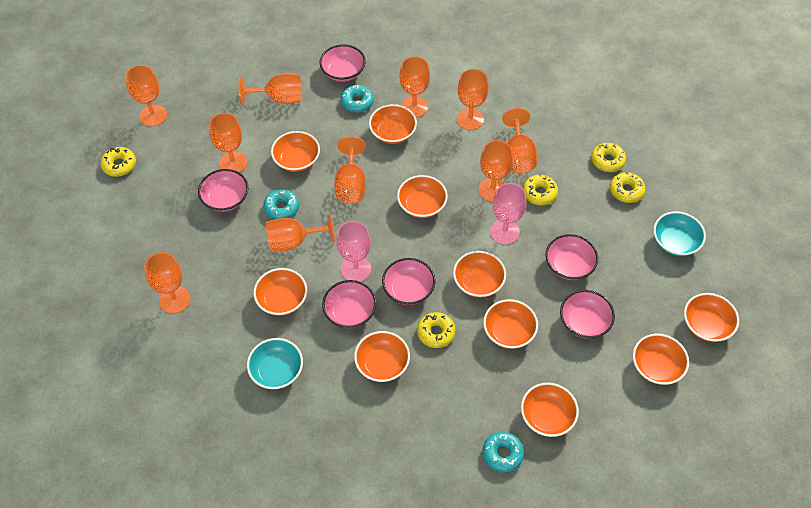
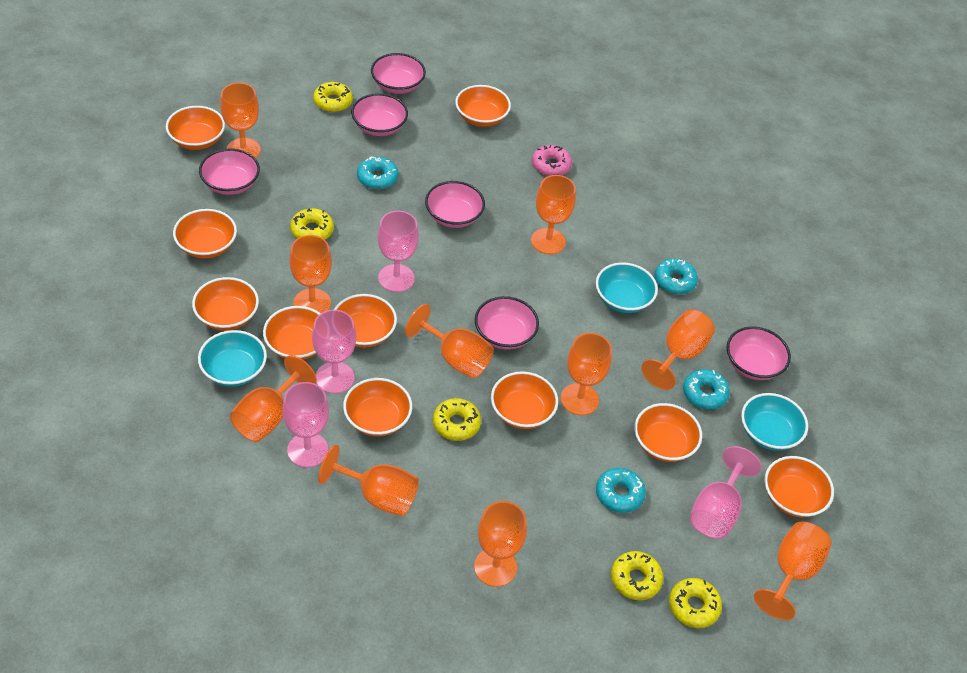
pink donut: none = 0 -> [532,145,572,176] = 1
pink goblet: [336,221,371,282] [490,183,526,245] = 2 -> [282,382,329,467] [312,310,356,394] [378,211,419,292] [690,446,761,539] = 4
turquoise bowl: [247,338,303,389] [654,211,706,256] = 2 -> [198,330,267,387] [596,262,658,313] [741,393,808,451] = 3
turquoise donut: [263,189,299,219] [341,85,374,113] [483,432,524,472] = 3 -> [357,156,398,189] [596,468,646,513] [654,259,698,294] [683,369,730,410] = 4

